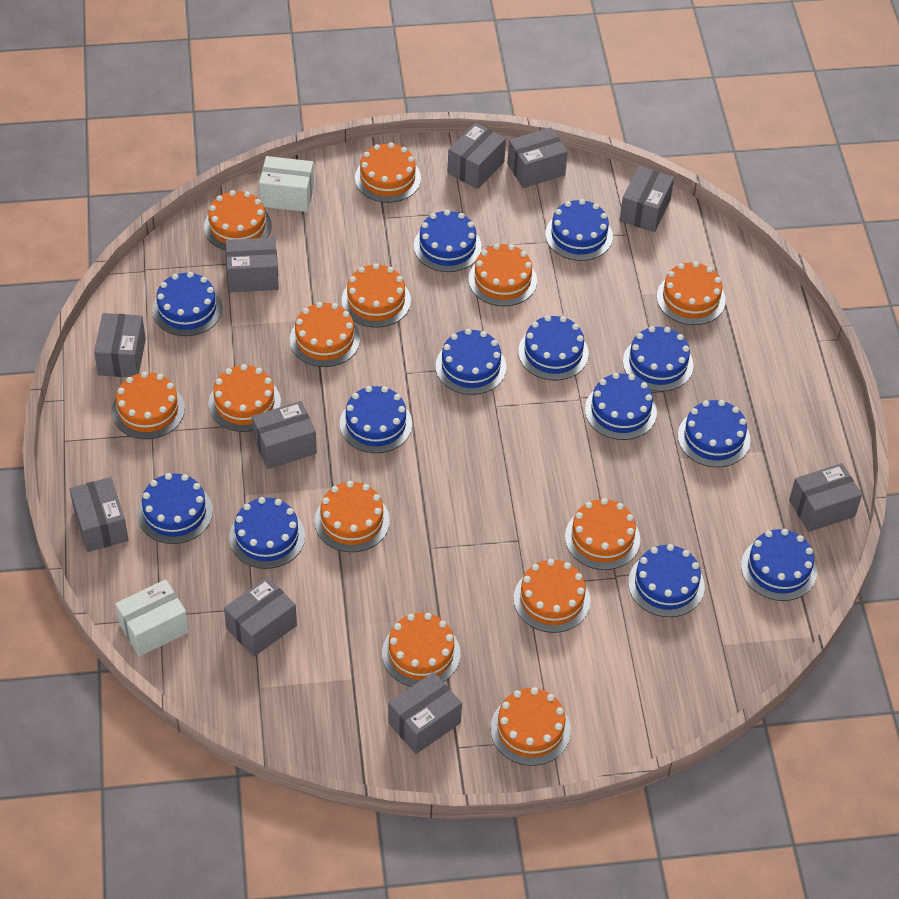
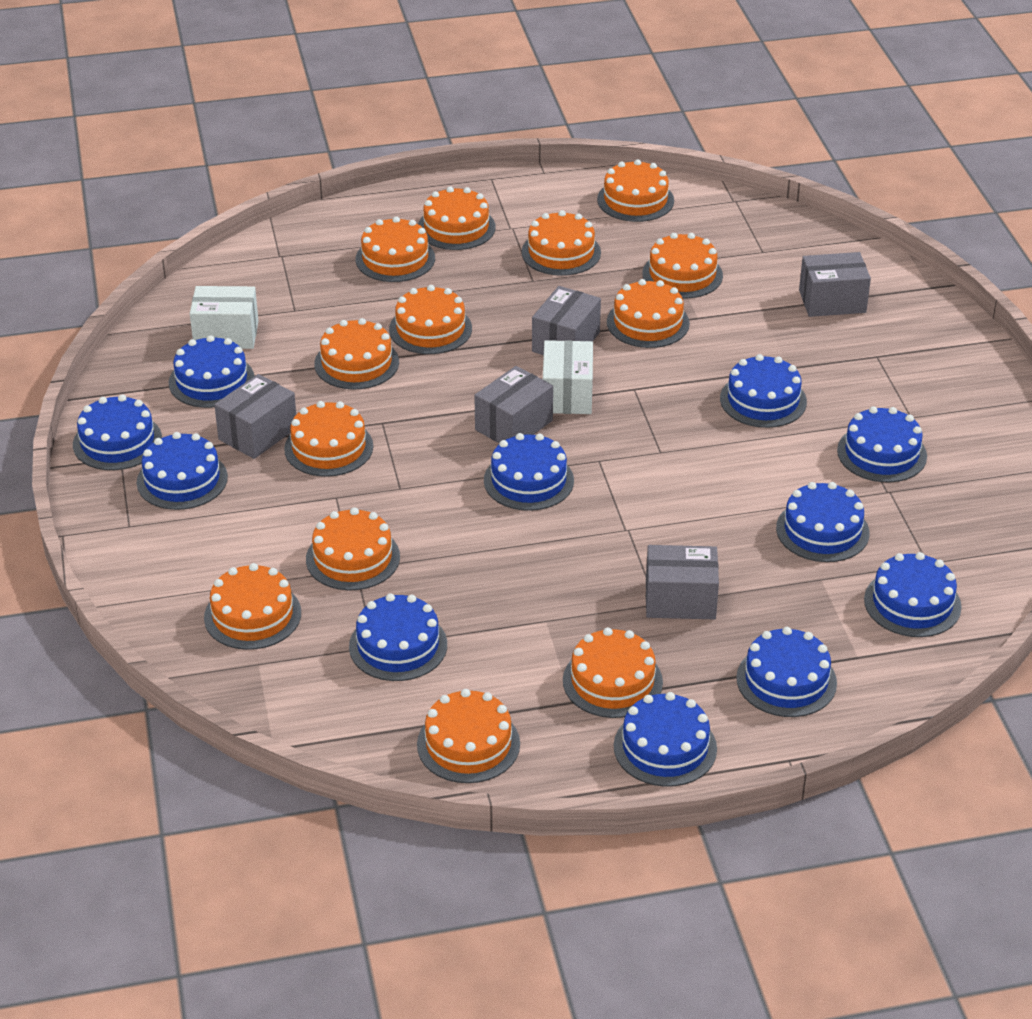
blue cake: [137,473,213,544] [152,272,222,336] [229,497,305,569] [340,386,412,453] [414,210,482,272] [435,329,507,395] [518,315,589,380] [545,199,613,261] [585,373,657,440] [623,326,693,392] [628,544,705,617] [678,400,751,467] [741,529,817,601] = 13 -> [73,394,162,470] [137,432,228,510] [168,335,254,408] [349,593,447,681] [484,433,574,511] [614,692,717,787] [720,354,807,428] [736,627,837,717] [776,482,869,562] [837,406,927,482] [864,552,962,637] = 11
grey box: [70,477,129,552] [94,313,146,377] [224,577,297,657] [226,237,279,292] [252,401,317,469] [388,672,462,754] [447,123,506,189] [507,127,568,188] [620,166,674,232] [789,463,862,532] = 10 -> [214,374,296,459] [474,366,553,443] [532,286,601,355] [646,545,719,619] [799,252,871,317] = 5

